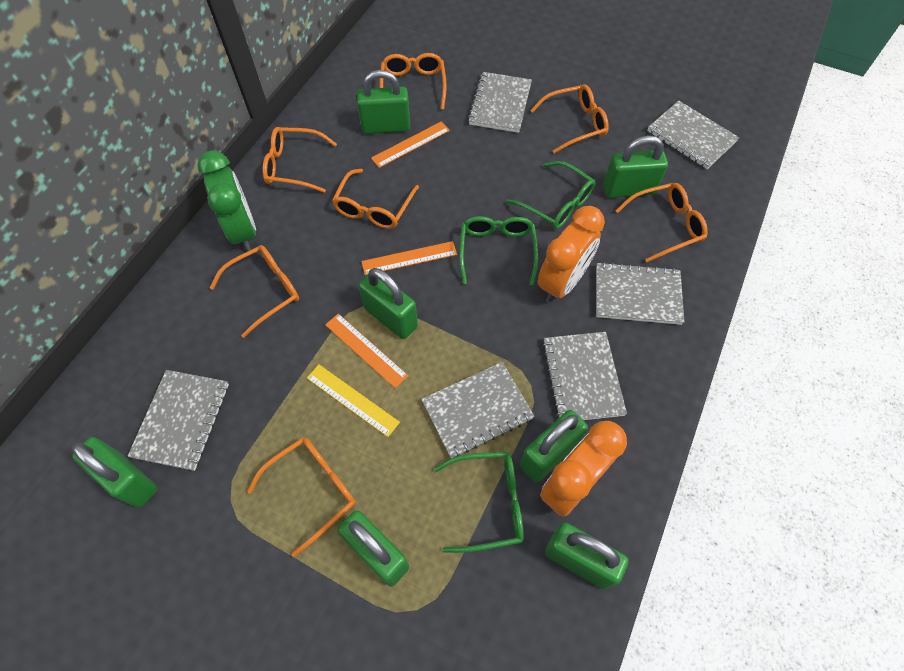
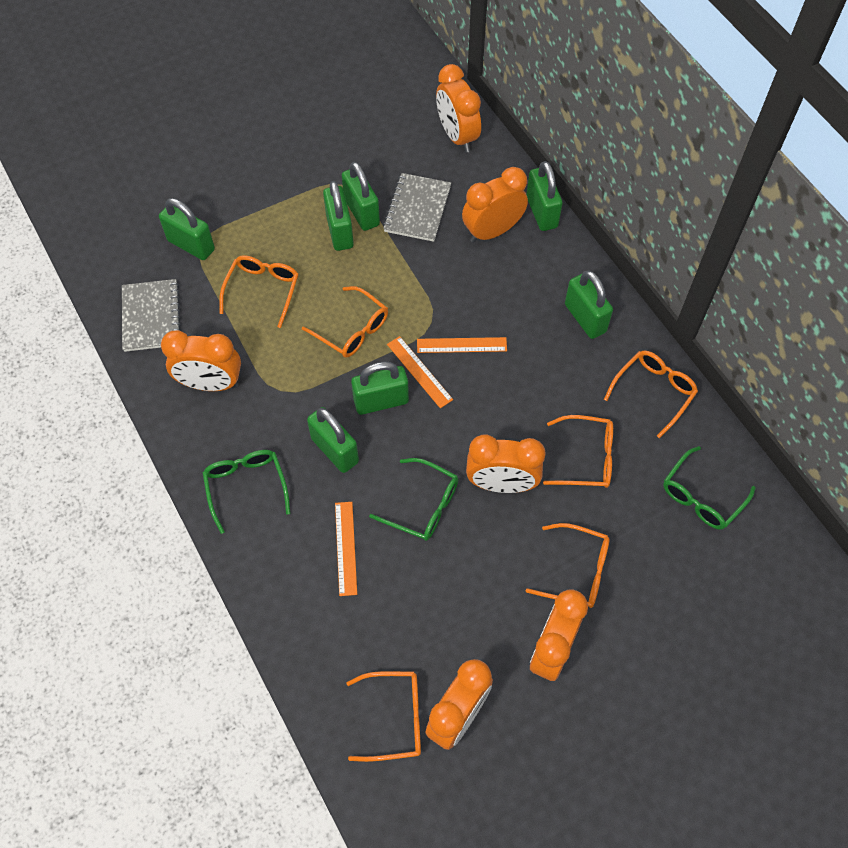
green clock: [197,150,256,252] = 1 -> none = 0
grey notebook: [128,370,229,471] [421,362,535,458] [468,72,532,133] [542,332,627,420] [596,262,684,325] [647,101,739,169] = 6 -> [122,279,181,352] [383,173,451,242] = 2
orange clock: [538,206,605,303] [540,421,627,517] = 2 -> [161,330,241,391] [425,659,493,750] [436,64,481,153] [462,167,528,243] [466,434,546,493] [530,589,588,681] = 6
orange glasses: [210,245,299,338] [247,437,356,557] [262,127,337,193] [332,169,419,229] [379,53,447,109] [530,84,609,154] [616,183,708,262] = 7 -> [219,255,299,328] [302,286,388,358] [346,671,421,762] [525,523,610,608] [543,415,613,488] [604,351,698,438] = 6
yellow ruler: [307,365,400,437] = 1 -> none = 0

